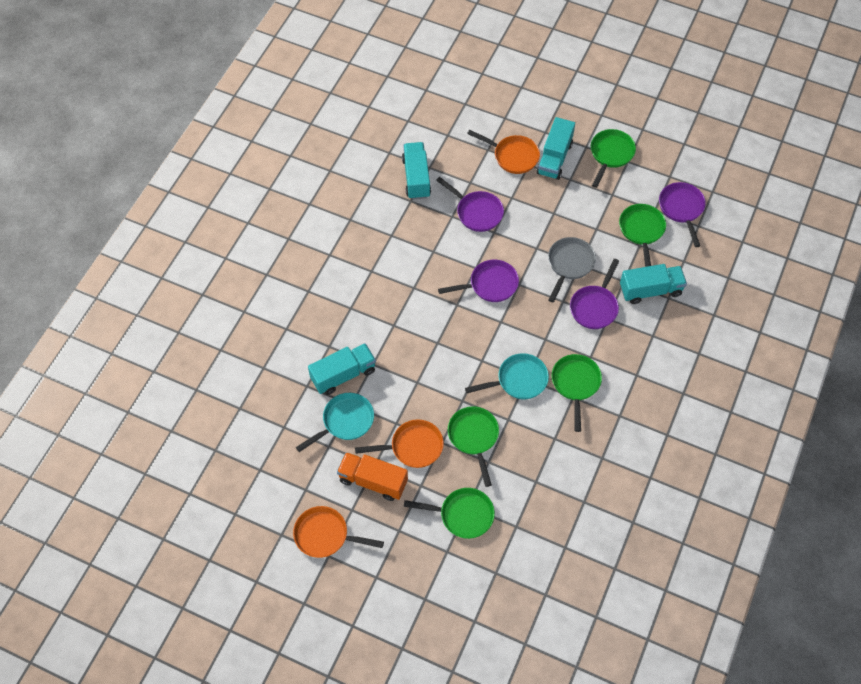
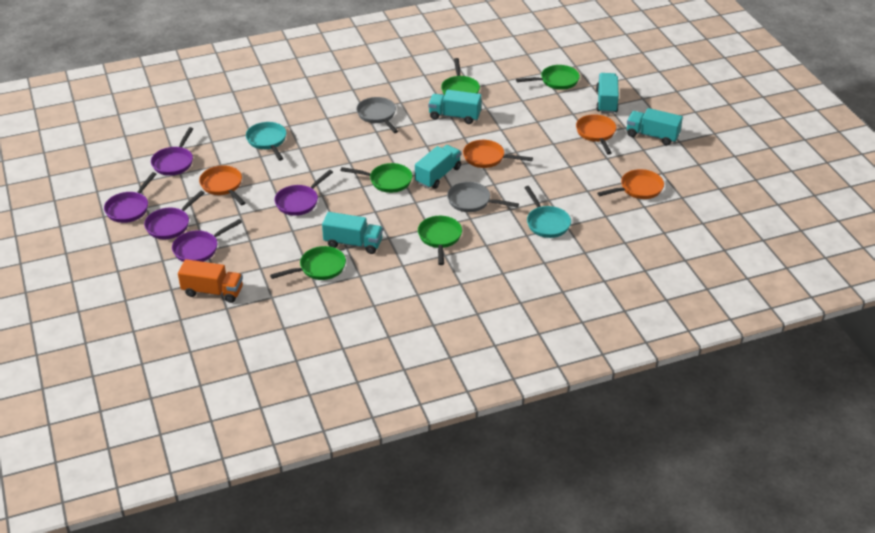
grey pan: [548,237,596,302] = 1 -> [356,97,398,133] [447,182,519,212] = 2
orange pan: [293,506,384,558] [355,419,444,468] [467,130,540,174] = 3 -> [199,165,245,205] [463,140,533,168] [576,114,616,155] [597,169,664,199] = 4
purple pan: [436,177,504,232] [438,260,519,302] [570,259,619,329] [659,182,706,247] = 4 -> [104,172,157,223] [144,191,205,239] [151,127,193,176] [172,219,242,262] [274,170,333,216] = 5
turquoise truck: [308,343,376,395] [402,142,431,200] [536,117,575,180] [620,264,687,304] = 4 -> [322,212,383,254] [415,145,461,189] [428,90,482,124] [596,73,619,113] [627,108,683,145] = 5

